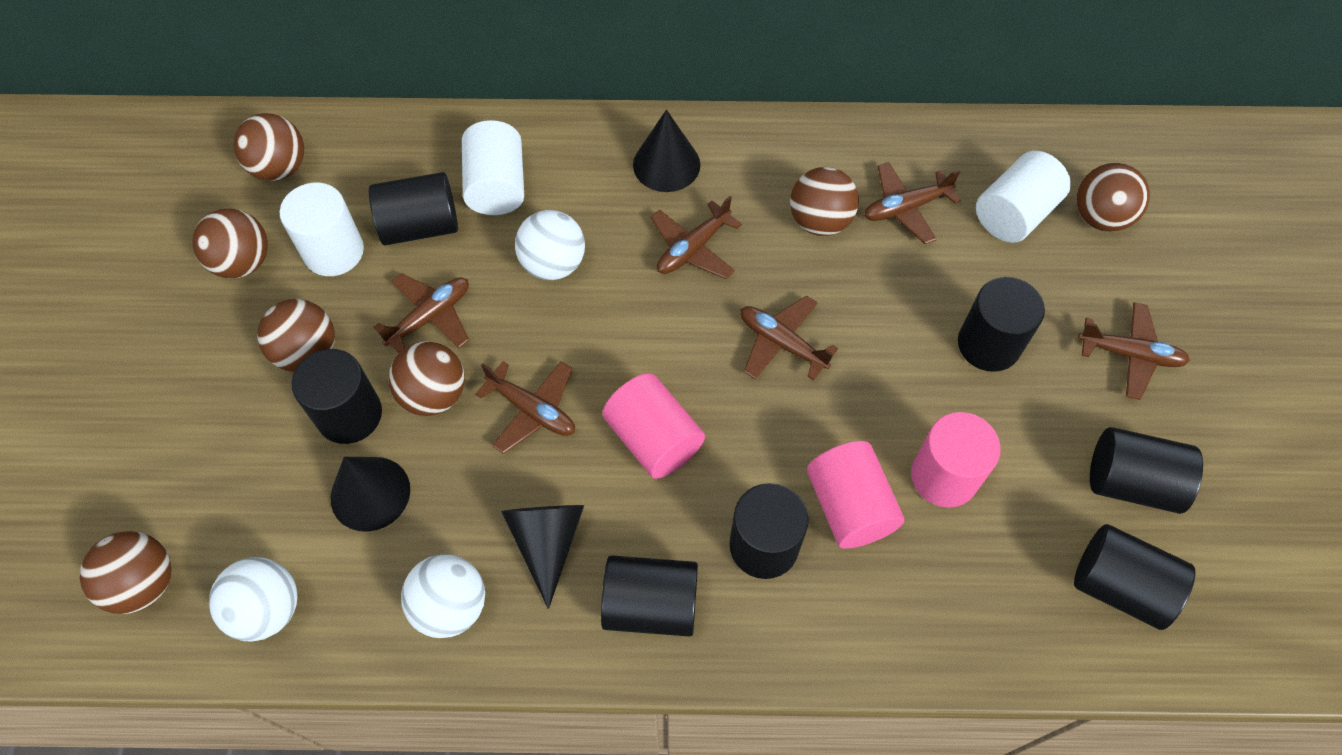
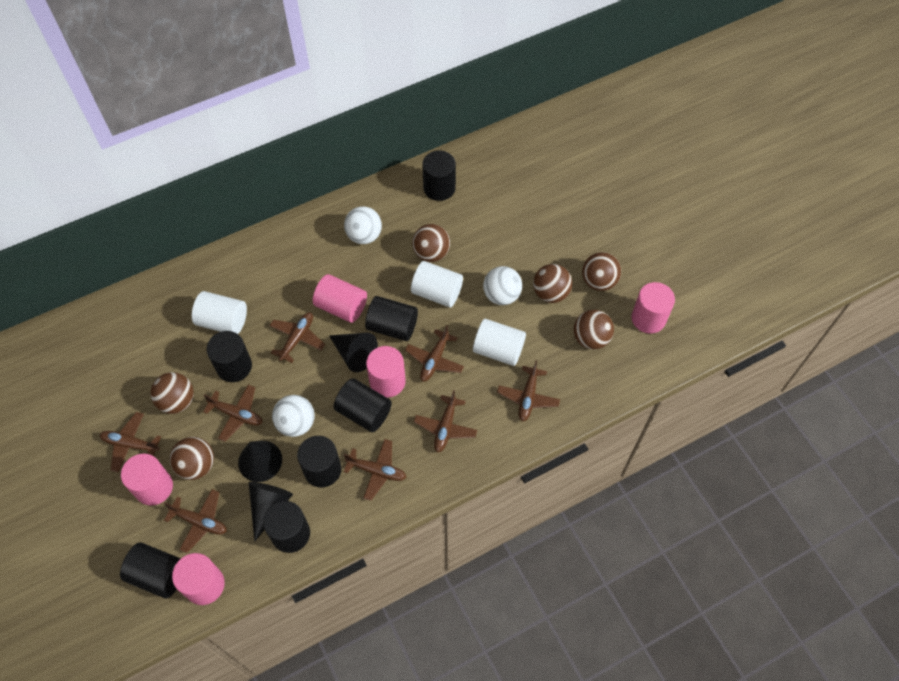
brown ball: [80,531,171,614] [192,208,268,278] [233,113,304,181] [257,299,335,372] [388,341,465,416] [790,167,859,236] [1076,163,1150,232] = 7 -> [151,372,194,414] [170,437,214,480] [412,224,450,262] [533,264,572,303] [574,310,614,349] [582,252,621,291] = 6
brown plane: [374,273,469,353] [475,361,575,454] [651,196,742,279] [740,296,838,380] [864,162,961,244] [1078,302,1190,400] = 6 -> [100,412,161,473] [164,489,227,553] [203,385,263,442] [269,312,325,363] [343,439,407,501] [405,325,464,382] [414,390,477,453] [497,360,560,422] = 8
pink cylinder: [602,373,705,479] [807,441,904,549] [911,412,1001,508] = 3 -> [121,454,173,505] [172,553,225,605] [313,274,367,323] [366,346,406,398] [631,282,675,334] = 5

